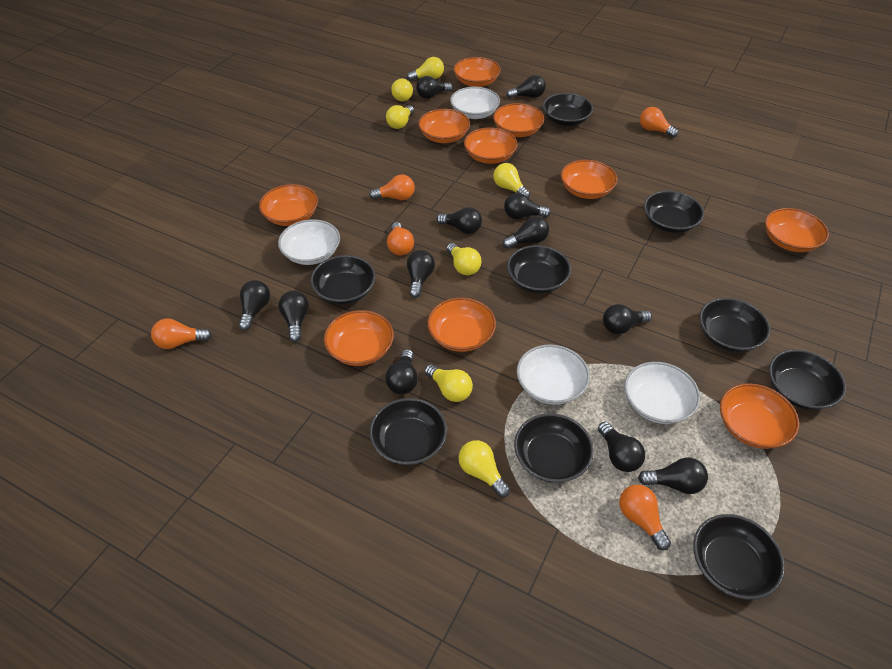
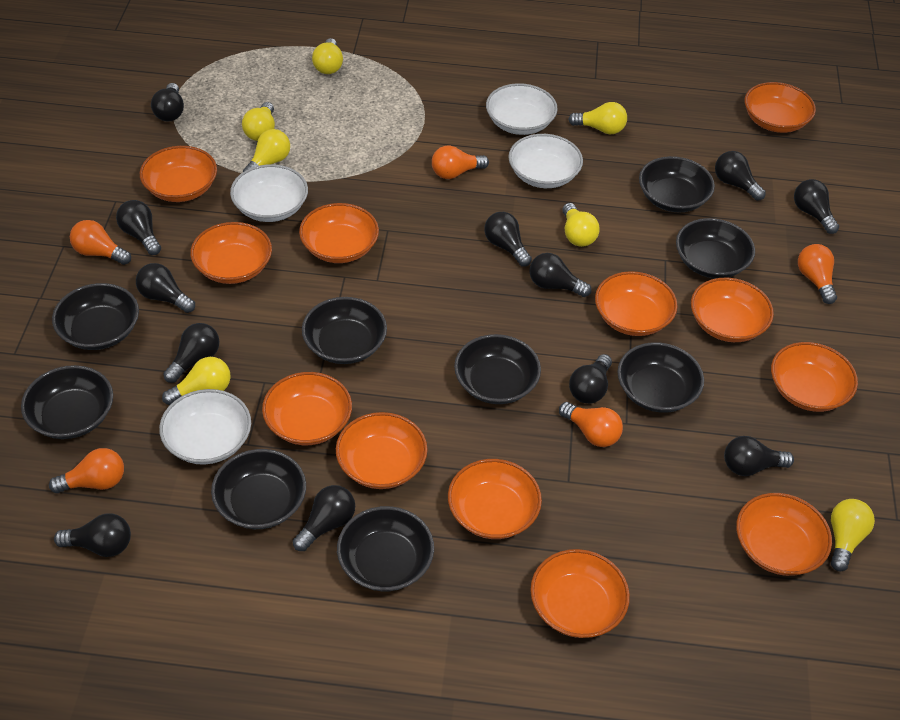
orange bowl: [259,184,318,226] [324,310,394,366] [418,109,470,143] [427,298,496,352] [453,57,501,87] [464,127,517,164] [493,103,544,137] [561,160,617,199] [720,383,799,449] [765,208,829,252] = 10 -> [140,146,217,202] [190,222,272,284] [262,372,352,445] [299,203,379,263] [336,412,428,489] [448,459,542,539] [530,549,630,638] [595,271,678,336] [691,278,774,342] [736,493,832,576] [745,82,816,133] [771,342,858,412] = 12

